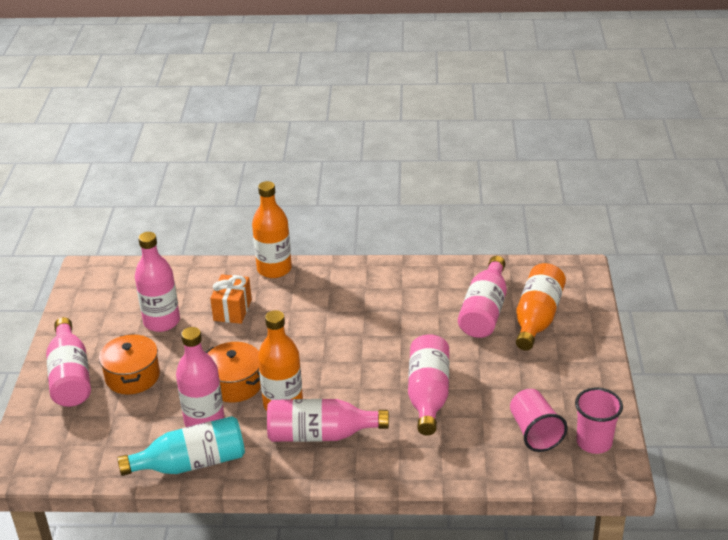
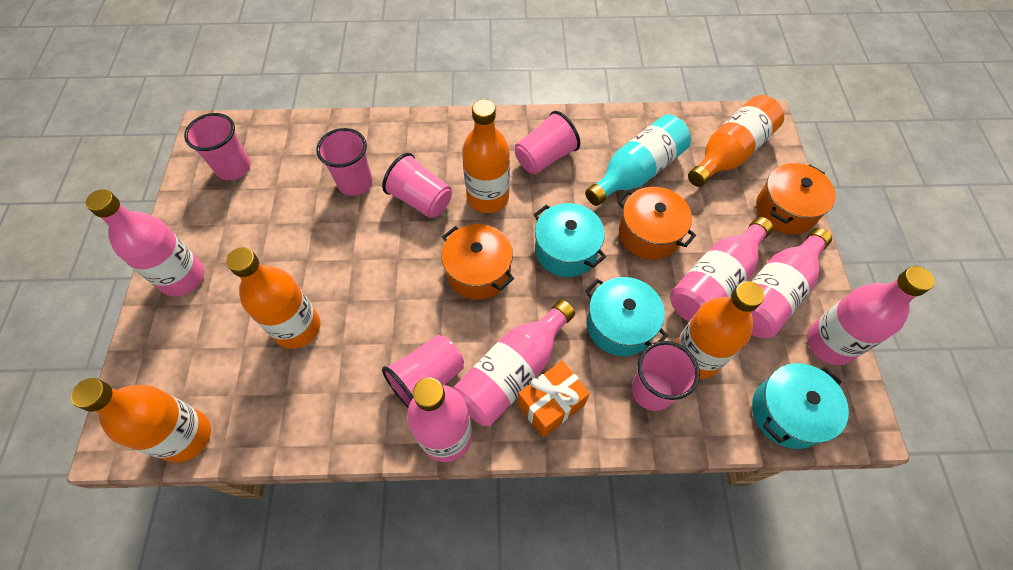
orange bottle: [252,181,292,278] [258,310,303,411] [516,263,566,351] = 3 -> [71,378,211,463] [226,247,320,349] [462,99,510,213] [675,281,764,379] [688,95,784,187] = 5
orange pot: [99,334,160,394] [206,342,261,403] = 2 -> [441,224,514,300] [617,187,696,260] [756,163,836,234] = 3
pink cup: [510,389,568,452] [575,388,623,454] = 2 -> [184,113,251,180] [316,128,372,196] [382,153,452,218] [382,335,464,408] [515,111,580,174] [631,341,700,411] = 6
turquoise pot: none = 0 -> [534,203,606,277] [585,277,668,356] [752,363,849,449] = 3

